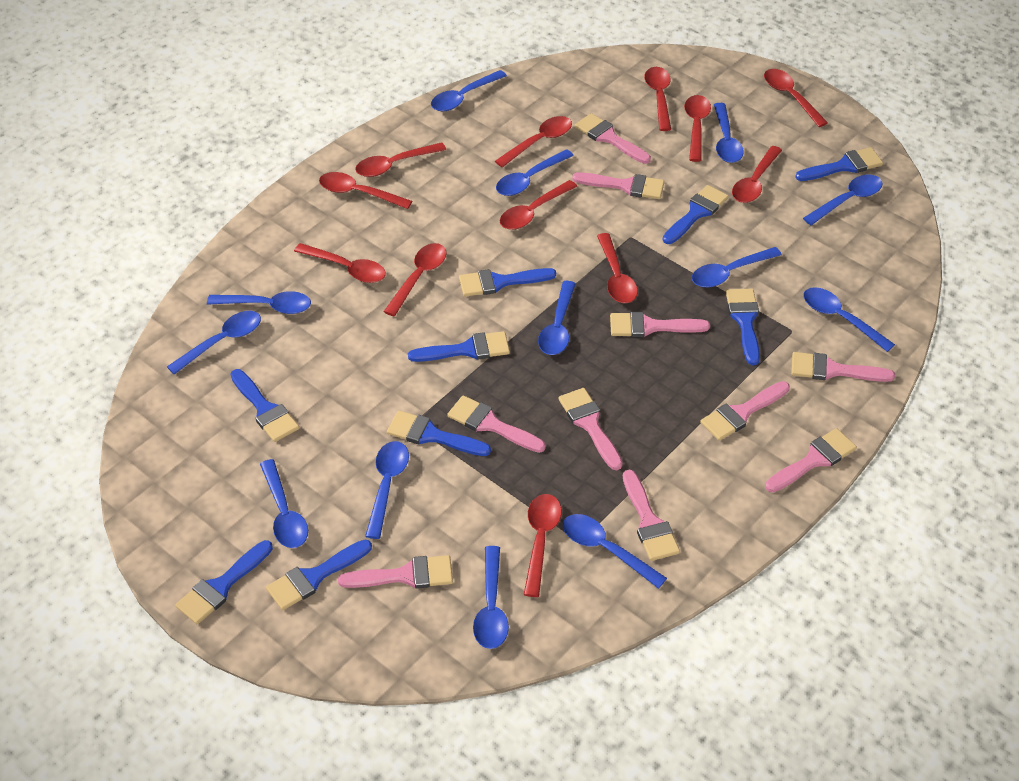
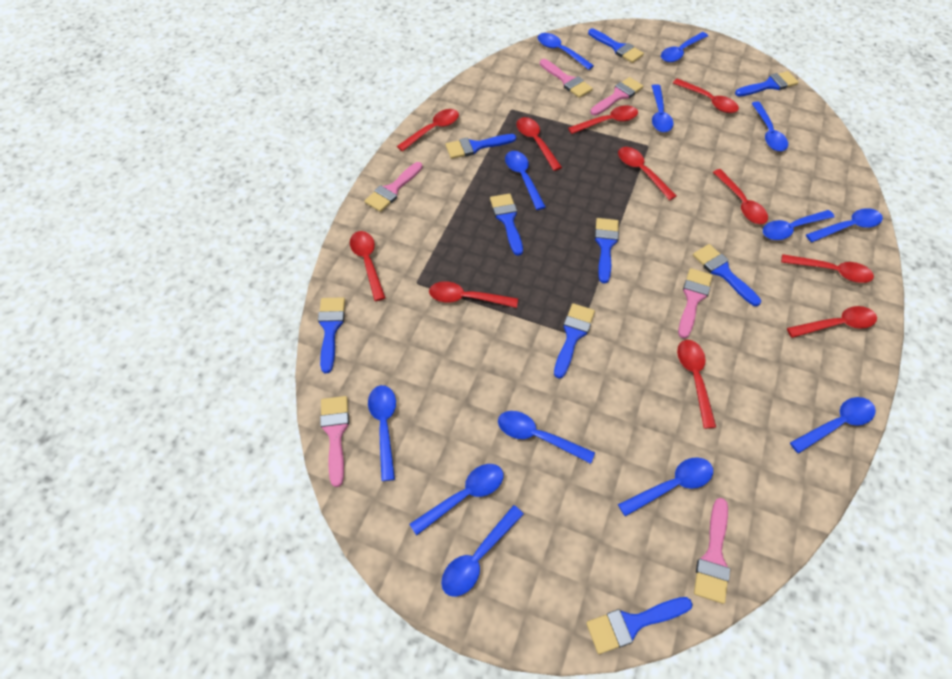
pink brush: [338,555,453,589] [447,395,546,453] [558,388,623,470] [572,172,665,199] [575,113,651,164] [610,312,710,337] [623,470,680,561] [700,381,790,441] [765,428,857,492] [791,352,895,382] = 10 -> [320,396,349,487] [365,162,423,212] [540,59,593,98] [590,77,643,116] [678,268,713,339] [694,498,730,604] = 6
red spoon: [294,243,386,283] [319,172,412,209] [355,142,446,177] [383,243,447,316] [495,116,572,167] [500,180,577,230] [524,494,562,597] [597,233,638,303] [644,67,671,131] [684,95,711,162] [732,146,782,203] [764,69,828,127] = 12 -> [350,231,386,301] [397,109,459,152] [429,281,518,308] [516,117,562,171] [568,106,638,134] [618,147,677,200] [673,78,739,113] [677,340,716,429] [713,169,768,224] [781,254,874,283] [787,306,877,338] = 11

